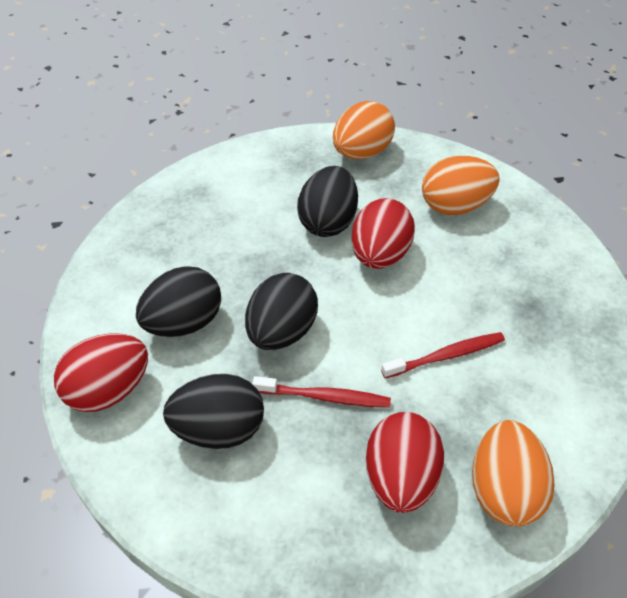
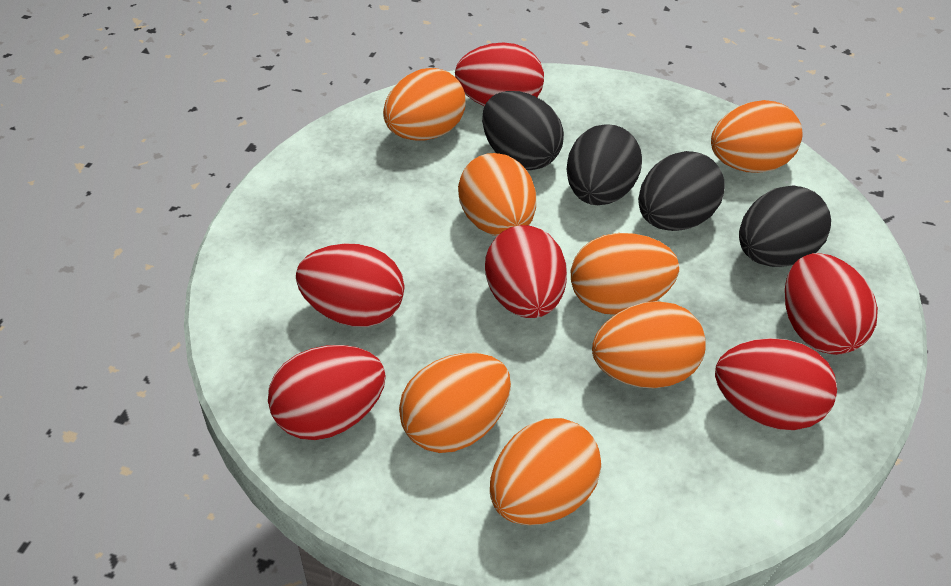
orange egg: [333,101,395,159] [422,156,500,215] [472,420,555,526] = 3 -> [383,68,466,140] [399,353,511,453] [458,153,536,236] [490,418,601,525] [571,233,679,315] [592,301,706,388] [711,100,803,173] = 7
red egg: [54,334,148,412] [351,198,415,269] [366,412,444,513] = 3 -> [268,345,386,440] [296,243,405,327] [455,43,544,106] [485,225,567,318] [715,338,837,430] [785,253,878,355] = 6
red toothbrush: [252,376,391,408] [381,332,505,378] = 2 -> none = 0

